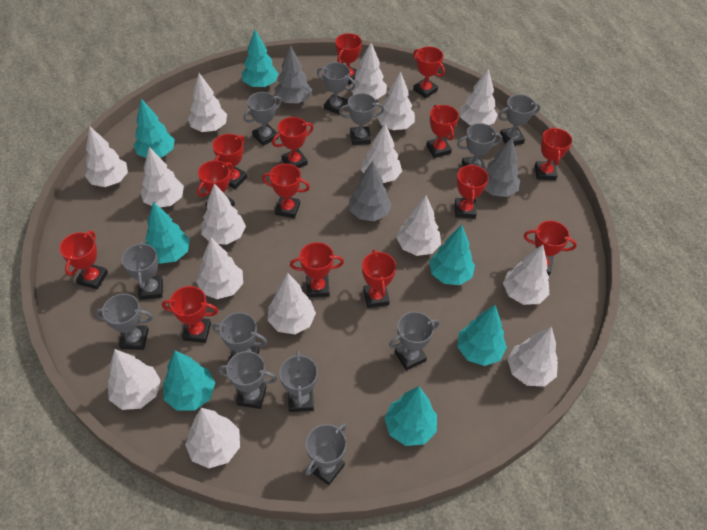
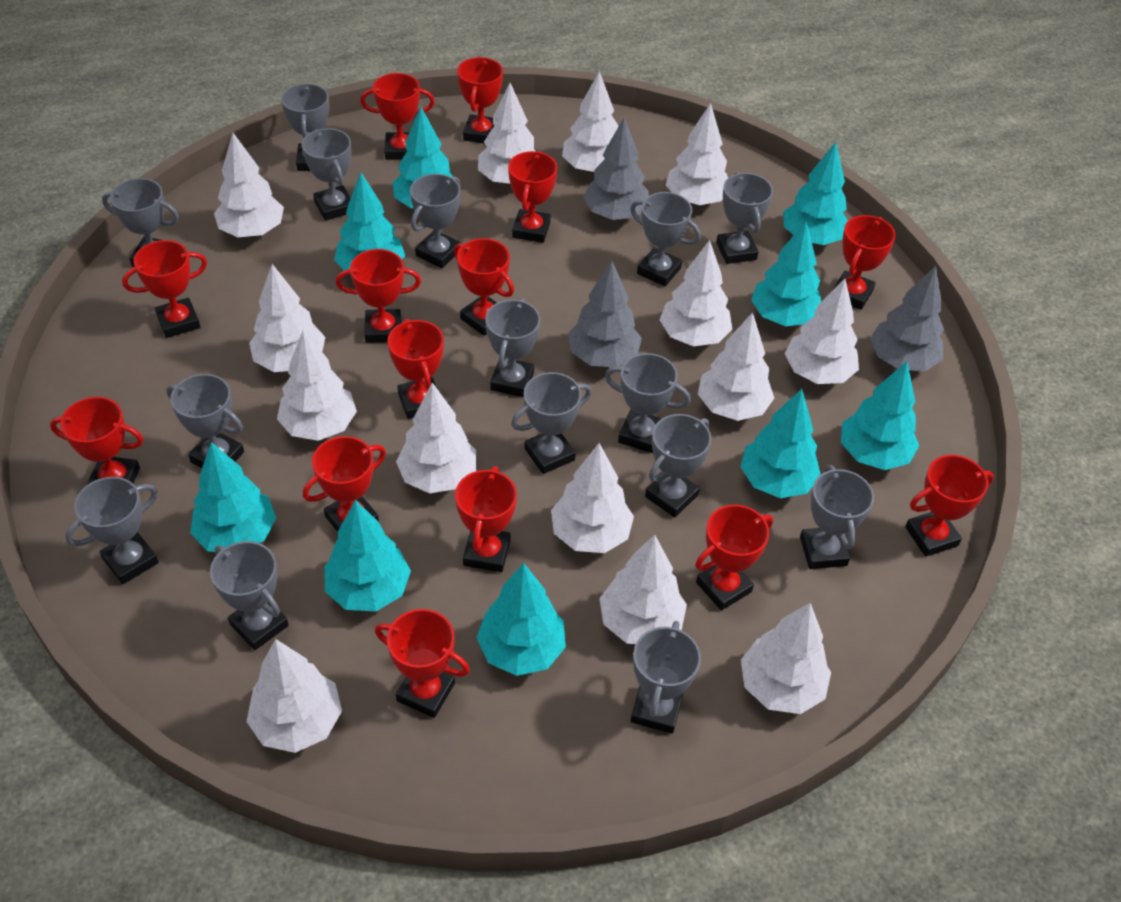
grey trophy: [95,293,153,350] [122,241,163,300] [212,312,267,362] [218,351,277,409] [243,92,282,146] [279,350,318,412] [305,423,347,485] [317,62,356,115] [339,93,384,145] [389,311,439,371] [457,123,502,170] [498,94,540,145] = 12 -> [65,477,159,584] [102,178,179,267] [167,374,244,468] [210,541,289,650] [281,83,329,171] [302,128,351,221] [410,174,461,268] [485,298,540,397] [511,372,592,474] [605,353,691,453] [630,192,701,286] [631,621,701,734] [645,414,712,517] [716,172,773,264] [800,465,874,569] = 15
turquoise tree: [134,99,175,158] [145,202,190,264] [163,350,215,411] [242,30,279,88] [384,386,437,446] [429,225,475,285] [457,305,507,366] = 7 -> [190,442,276,552] [324,500,411,611] [334,172,405,271] [393,107,453,208] [476,563,566,676] [740,389,821,498] [751,221,821,326] [783,142,848,245] [841,362,919,470] = 9
white tree: [85,126,128,187] [108,349,161,410] [140,147,184,207] [185,408,240,468] [188,73,227,132] [196,238,243,299] [201,183,246,245] [268,273,316,334] [350,43,387,99] [361,123,402,183] [377,71,415,130] [397,195,441,256] [460,69,498,125] [503,244,549,305] [507,326,558,387] = 15 -> [214,133,284,237] [246,639,342,753] [249,264,325,372] [277,331,357,441] [396,382,476,493] [478,83,536,185] [551,443,634,553] [562,71,619,173] [599,535,687,644] [659,240,732,346] [666,103,728,205] [698,312,774,421] [741,603,831,714] [785,278,859,384] = 14

